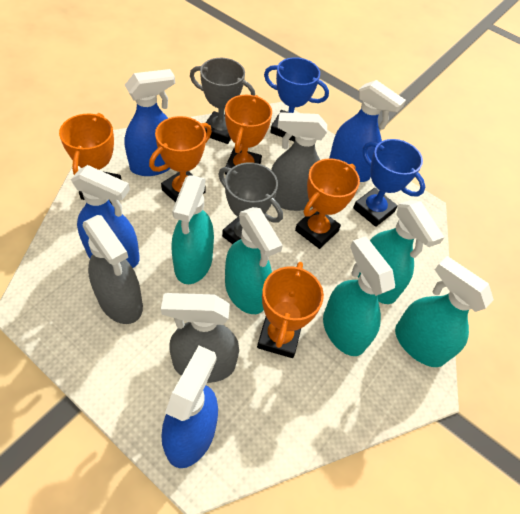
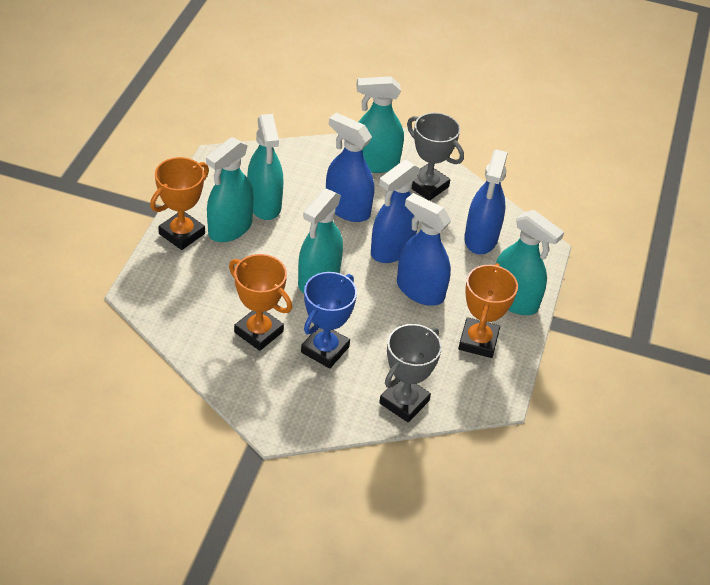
blue trophy: [264,57,329,141] [353,139,425,227] = 2 -> [301,272,357,368] = 1
grey spray bottle: [82,215,143,324] [161,293,239,383] [271,112,327,211] = 3 -> none = 0
orange trophy: [59,113,122,204] [149,116,212,202] [225,95,272,175] [257,262,324,358] [295,159,360,249] = 5 -> [150,157,209,250] [229,254,292,351] [458,263,518,358] = 3

